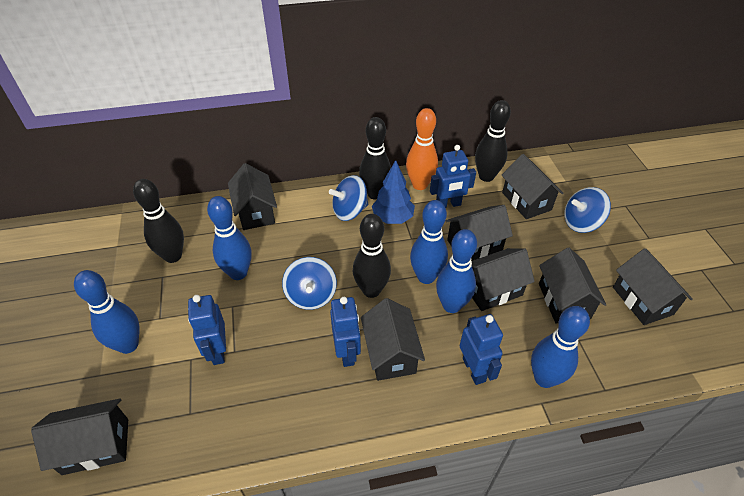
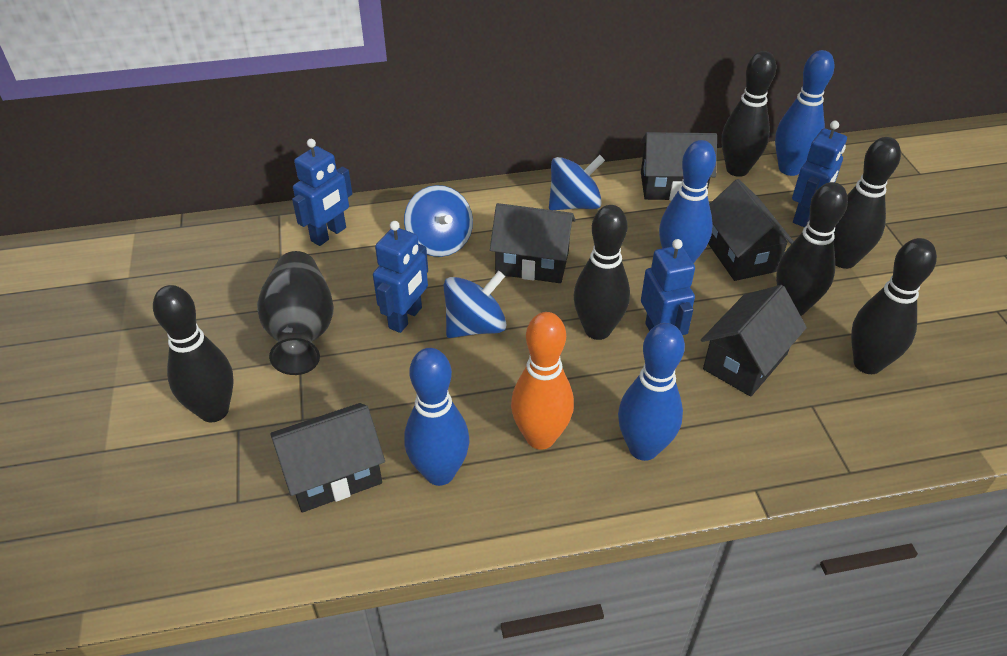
black bowling pin: [133,179,184,263] [353,214,391,298] [359,117,391,199] [475,100,511,182] = 4 -> [153,285,234,423] [574,205,630,340] [722,51,776,177] [776,182,848,316] [833,137,901,269] [851,238,937,374] = 6
black house: [31,398,128,475] [228,163,277,230] [361,298,425,381] [446,205,513,261] [472,248,535,311] [502,154,563,219] [539,248,606,323] [613,248,693,325] = 8 -> [270,403,385,513] [490,203,576,283] [640,132,717,201] [701,285,807,397] [708,179,794,281] = 5
black vase: none = 0 -> [257,251,334,375] = 1
blue bowling pin: [74,270,140,354] [207,196,252,280] [410,200,448,284] [436,229,477,313] [531,306,590,388] = 5 -> [404,348,469,486] [618,323,685,461] [659,140,716,264] [775,50,834,176] = 4
blue tree: [372,160,415,224] = 1 -> none = 0

